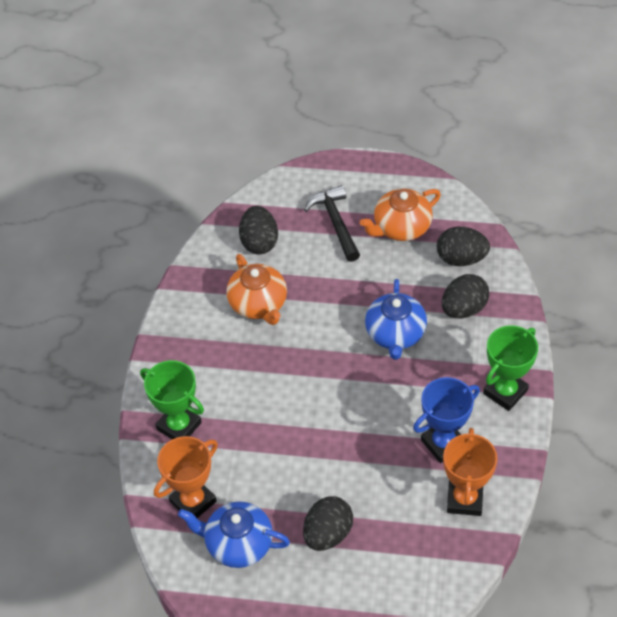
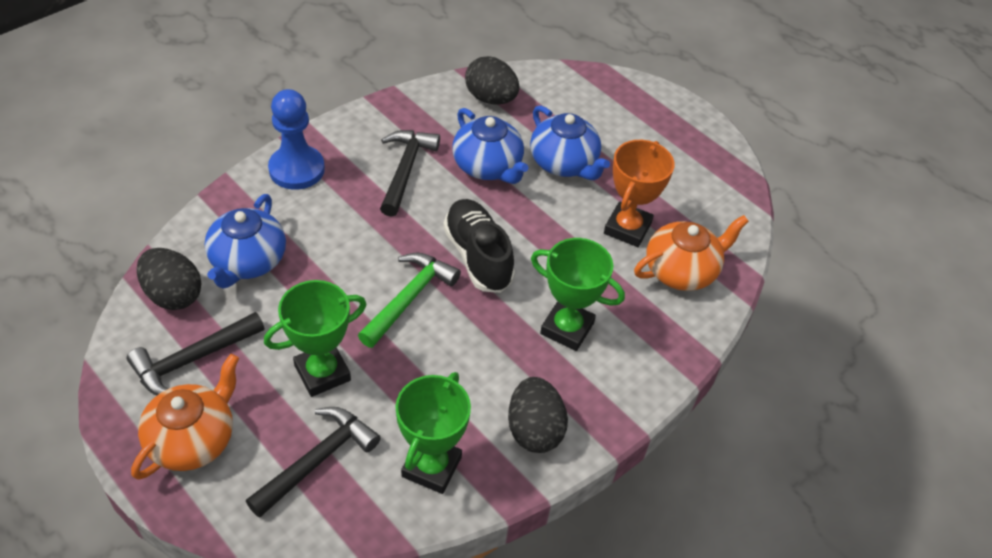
black egg: [239,206,278,254] [303,496,353,551] [437,227,490,266] [442,274,489,318] = 4 -> [137,248,202,310] [465,56,519,105] [508,377,568,453] = 3
black hammer: [304,185,360,262] = 1 -> [127,312,264,395] [246,407,381,518] [380,130,440,217] = 3
black shoe: none = 0 -> [443,199,515,293] = 1
blue pawn: none = 0 -> [268,89,325,190] = 1
blue teapot: [178,501,290,568] [365,279,427,360] = 2 -> [205,194,286,289] [452,108,528,184] [530,105,610,180] = 3
blue trophy: [413,377,480,463] = 1 -> none = 0
green hammer: none = 0 -> [358,252,461,348] = 1
green trophy: [140,360,204,439] [483,325,538,411] = 2 -> [264,280,366,397] [395,372,471,494] [531,238,625,351] = 3
orange trophy: [154,436,218,518] [443,428,497,516] = 2 -> [604,140,675,247] = 1

